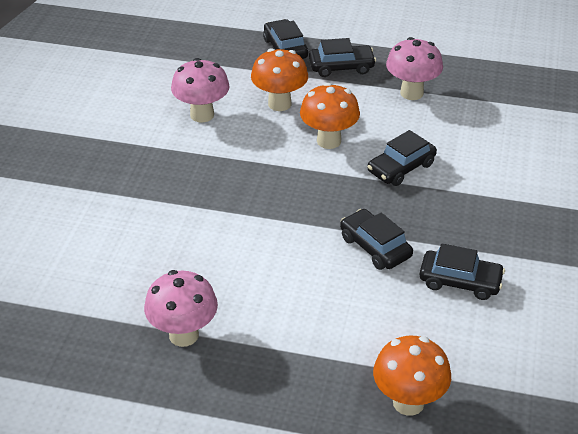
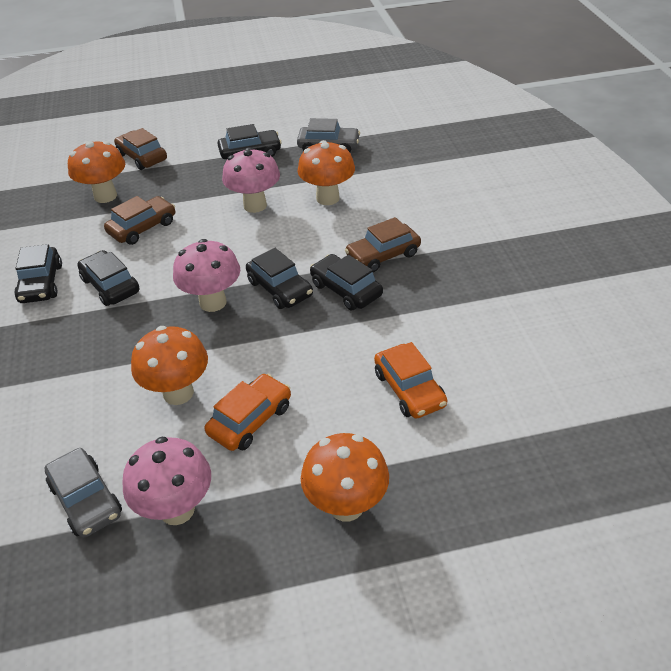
brown car: none = 0 -> [104,196,175,245] [114,128,167,170] [345,217,421,272] = 3
grey car: none = 0 -> [45,448,122,538] [297,118,360,152] = 2
orange car: none = 0 -> [204,374,291,451] [374,342,447,419] = 2
orange mushroom: [251,48,308,111] [300,83,360,149] [373,335,451,416] = 3 -> [68,141,125,203] [131,326,208,405] [297,140,355,205] [301,433,389,522] = 4

